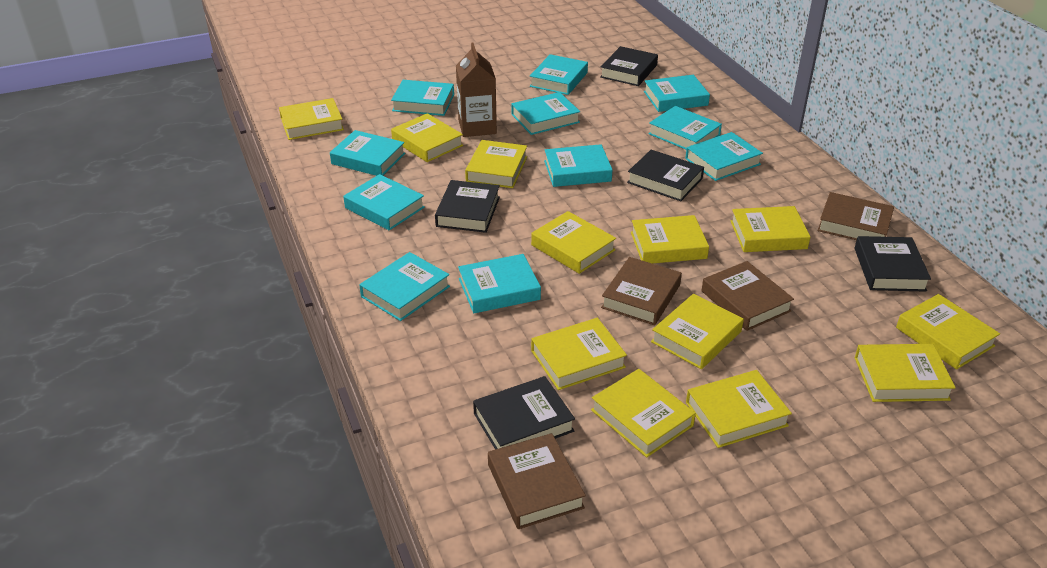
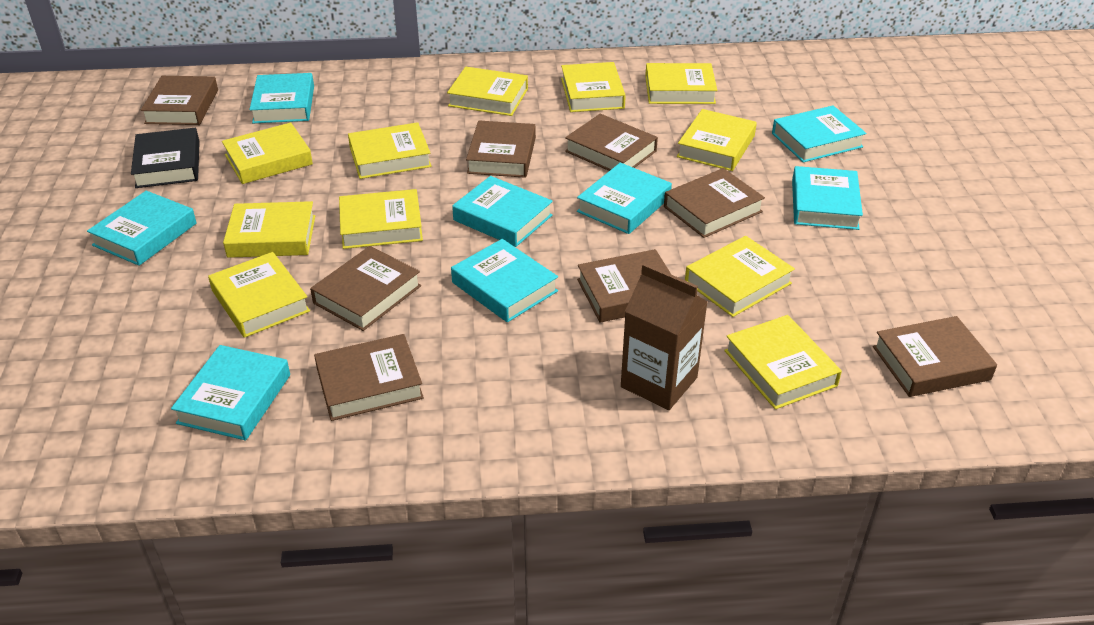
black book: [435,180,500,233] [473,376,575,449] [600,46,658,86] [627,150,704,201] [855,236,931,292] = 5 -> [131,128,200,188] = 1
brown book: [488,433,586,529] [601,257,682,325] [701,261,794,331] [817,192,894,240] = 4 -> [141,76,218,125] [310,246,421,331] [314,334,424,421] [466,121,536,178] [565,114,658,171] [577,249,672,322] [664,168,765,238] [873,316,997,397] = 8
turquoise book: [330,130,405,176] [343,174,425,231] [359,252,450,321] [391,80,454,116] [458,254,541,313] [511,92,580,135] [530,54,588,95] [544,144,612,187] [644,75,710,112] [648,106,722,150] [685,132,763,181] = 11 -> [87,191,197,266] [171,345,290,440] [249,73,314,123] [451,239,558,322] [452,176,553,247] [577,163,672,234] [772,105,866,162] [792,166,863,230] = 8
yellow book: [279,98,344,140] [391,113,463,162] [465,140,527,188] [531,211,616,274] [531,318,627,390] [591,369,696,458] [631,215,709,264] [651,293,744,369] [686,370,792,448] [731,206,811,252] [855,344,956,402] [896,294,1000,370] = 12 -> [208,252,310,338] [222,122,313,184] [223,201,315,258] [339,189,423,249] [348,122,432,179] [447,67,528,116] [561,62,626,112] [645,63,717,104] [677,109,757,171] [685,236,795,317] [724,315,842,409] = 11

